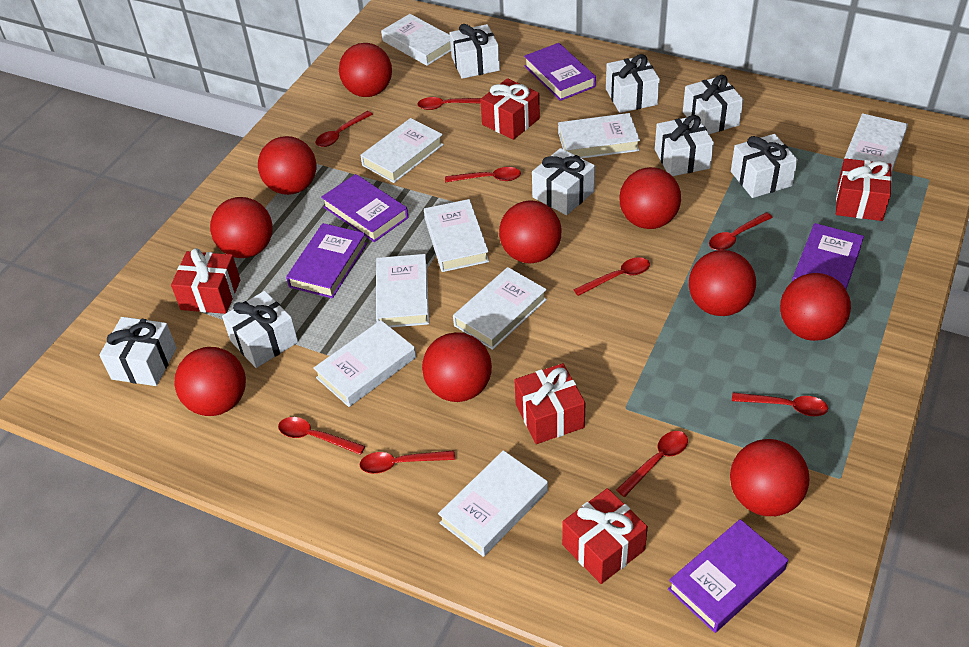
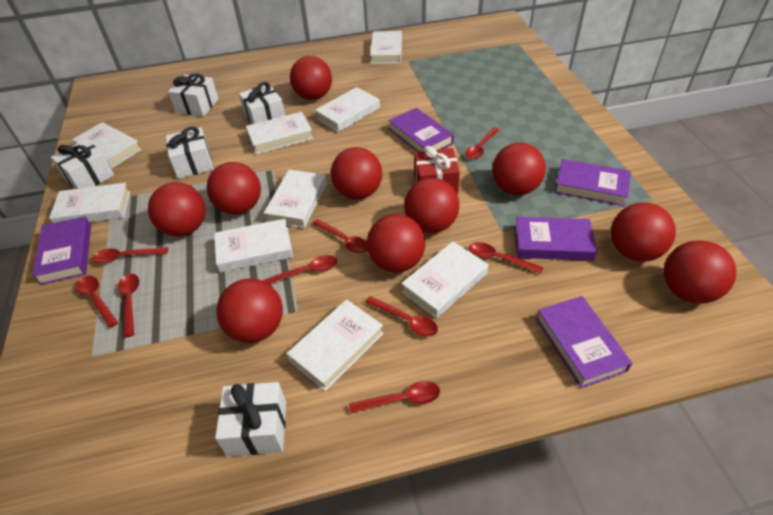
red gift: [171,248,240,314] [480,78,540,140] [514,363,585,444] [562,488,648,584] [836,158,892,221] = 5 -> [414,146,460,195] = 1
white gift: [99,317,177,386] [222,291,298,368] [450,24,500,79] [532,148,595,215] [606,54,660,113] [655,115,714,176] [683,75,743,134] [731,134,798,198] = 8 -> [51,140,114,189] [166,126,214,178] [168,73,218,117] [215,382,286,456] [239,82,285,124] = 5

